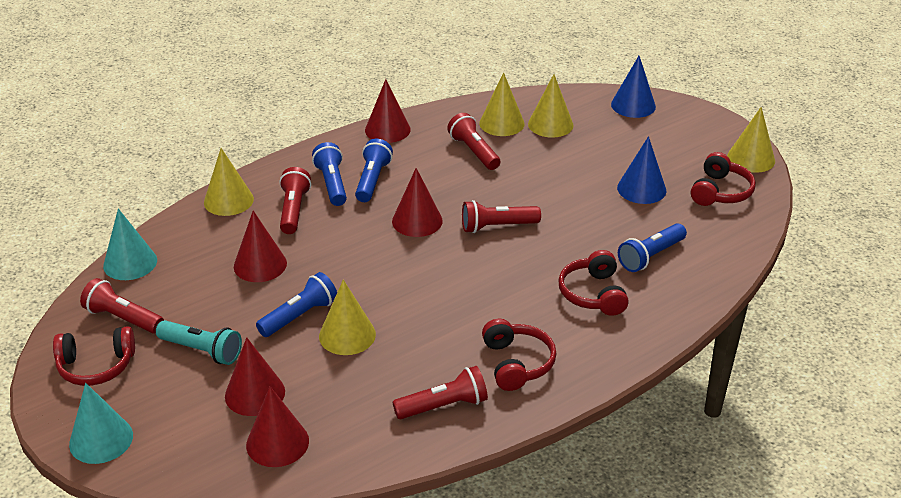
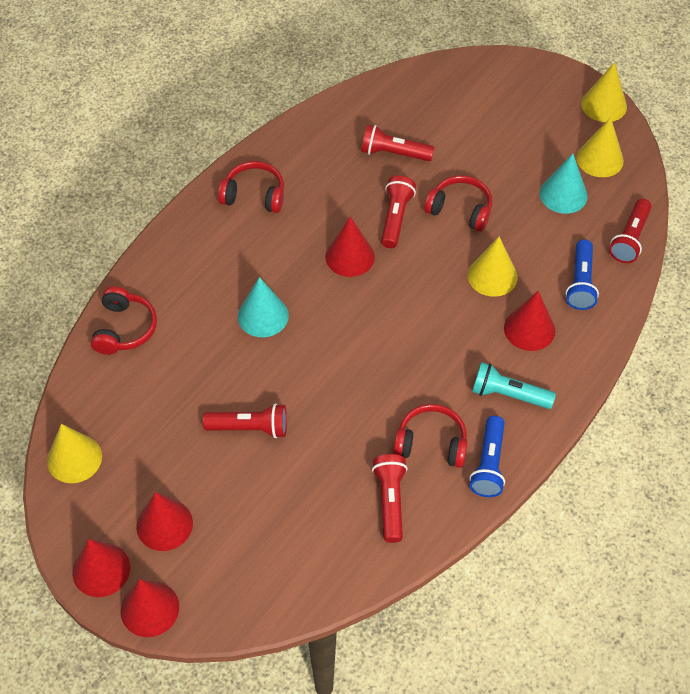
blue cone: [611,56,656,118] [617,136,666,204] = 2 -> none = 0
blue flashlight: [256,272,337,337] [312,142,347,206] [355,139,393,202] [618,223,687,272] = 4 -> [469,416,505,497] [566,239,599,310] = 2
yellow cone: [204,148,254,216] [319,280,376,355] [479,72,525,136] [528,74,574,137] [727,107,775,173] = 5 -> [47,424,102,483] [468,237,518,297] [576,117,624,177] [581,62,627,122] = 4

